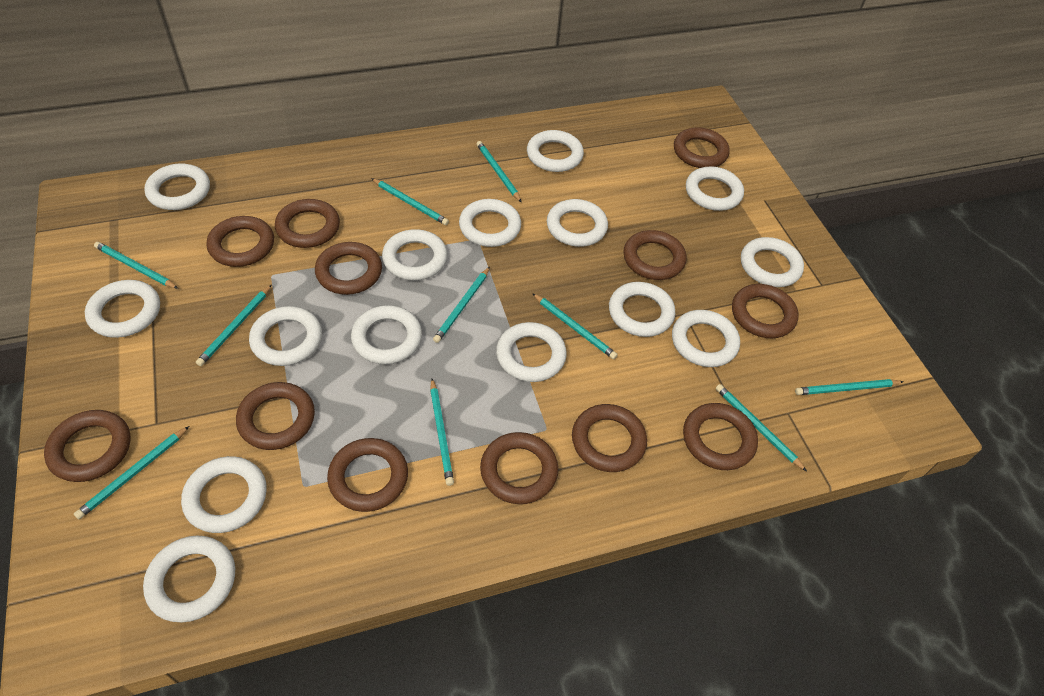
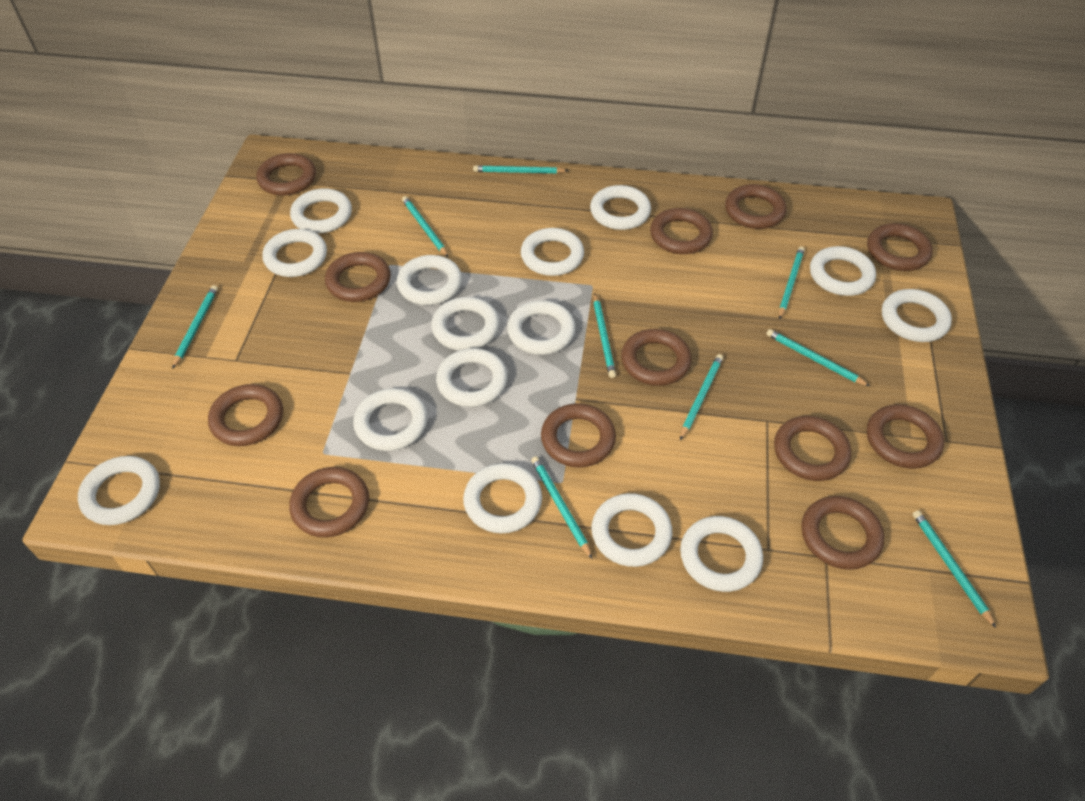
turquoise pencil: [74,426,189,519] [94,242,178,289] [196,285,272,366] [371,178,449,225] [430,379,454,486] [433,267,490,343] [477,141,521,202] [532,293,618,359] [716,384,807,471] [795,379,903,395] = 10 -> [172,285,218,369] [402,196,448,257] [473,165,569,173] [531,456,592,559] [593,293,616,378] [680,354,723,440] [766,329,870,386] [779,246,805,320] [913,510,996,628] = 9

